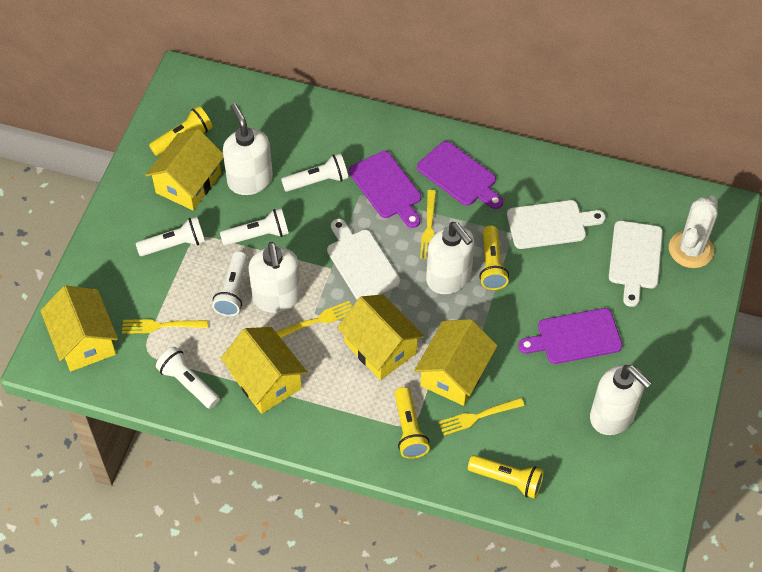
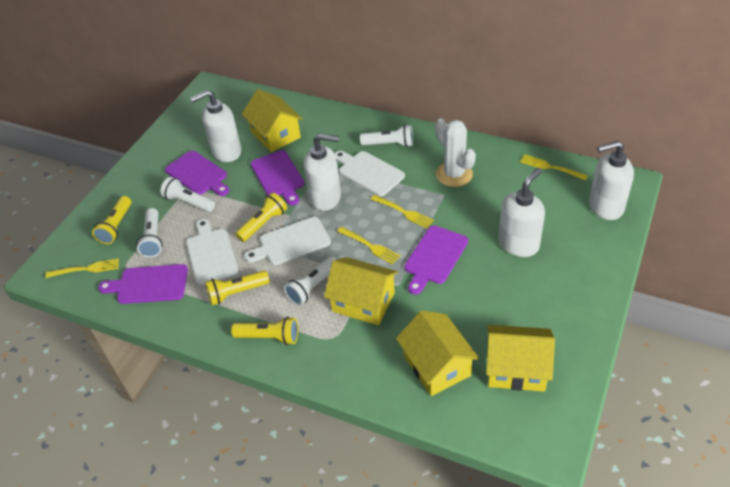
purple cutting board: [349,151,421,228] [417,141,503,209] [518,308,622,364] = 3 -> [98,264,188,304] [165,151,229,196] [251,150,304,206] [404,226,468,295] = 4
white flashlight: [136,217,205,256] [156,347,220,409] [212,251,247,316] [220,208,289,246] [281,153,348,192] = 5 -> [136,208,163,258] [160,177,215,212] [284,257,336,306] [360,124,413,147] = 4
yellow house: [40,285,118,372] [145,129,223,210] [221,327,307,414] [337,294,424,380] [414,319,497,406] = 5 -> [242,89,303,152] [324,257,398,325] [396,310,479,396] [486,325,555,392] = 4

